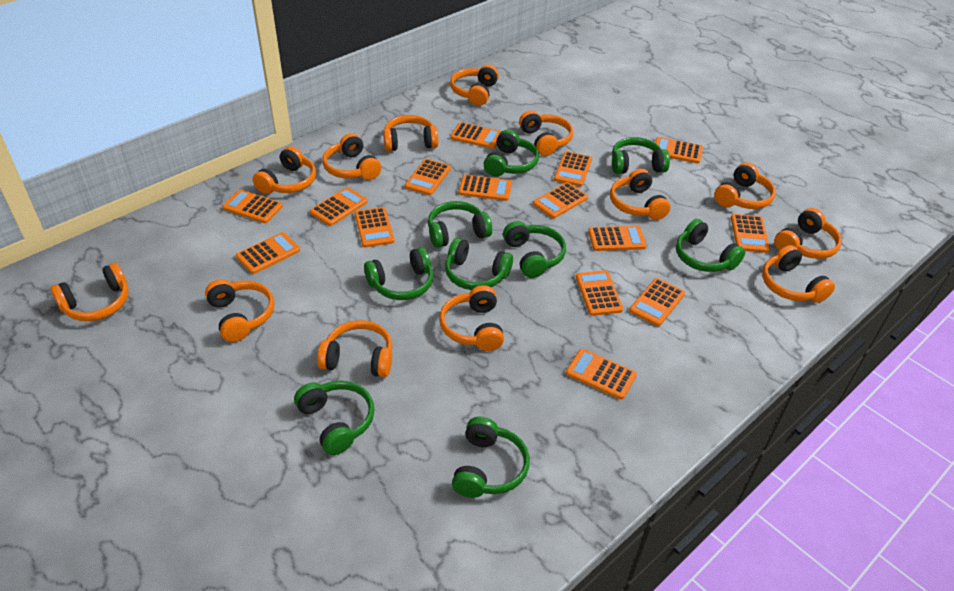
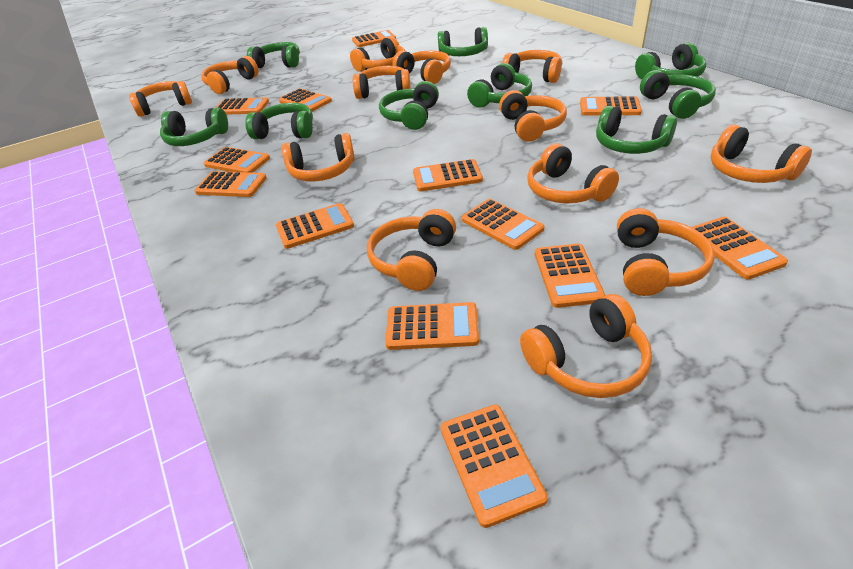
orange calculator: [222,190,283,223] [236,232,300,274] [310,187,368,226] [355,207,395,247] [405,159,451,195] [451,122,501,149] [459,174,512,201] [533,182,588,218] [554,151,592,187] [566,349,637,400] [576,270,623,316] [588,226,647,251] [629,278,685,326] [653,137,703,164] [731,214,770,253] = 15 -> [195,171,267,197] [204,147,270,173] [216,97,269,115] [276,203,354,249] [279,88,332,112] [352,30,396,47] [385,302,479,350] [413,159,483,192] [440,405,548,528] [462,199,544,250] [535,244,606,308] [580,96,642,115] [692,216,788,280] = 13

